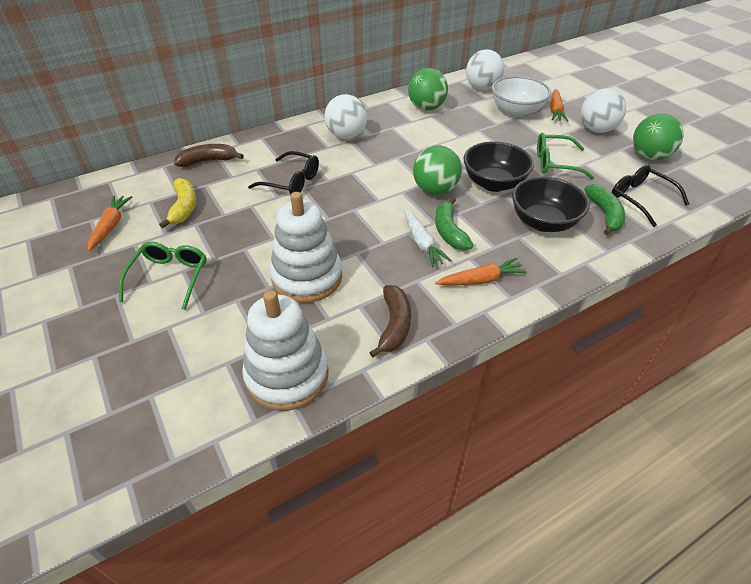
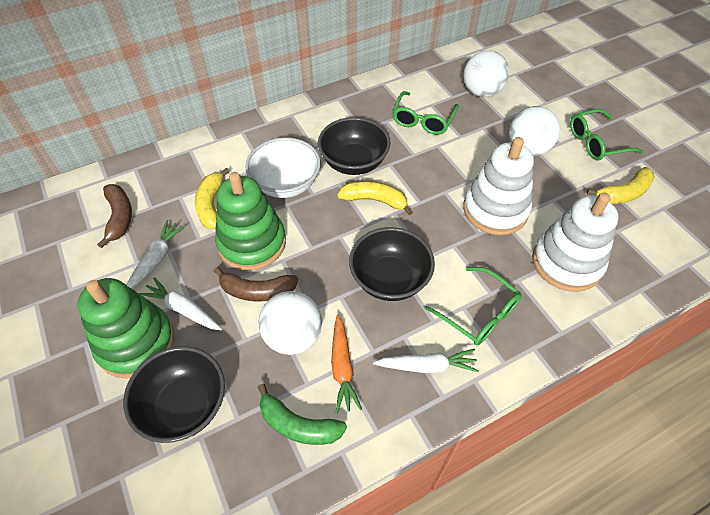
black bowl: [463,141,534,192] [512,177,590,232] = 2 -> [123,346,225,443] [318,117,390,175] [349,227,435,301] = 3
black glasses: [248,151,319,195] [612,165,689,227] = 2 -> none = 0
green ball: [408,68,448,111] [413,145,462,195] [633,114,684,160] = 3 -> none = 0
green banana: [435,197,473,250] [585,184,625,235] = 2 -> [258,384,347,445] = 1
green glasses: [119,242,207,310] [537,133,594,179] = 2 -> [392,91,459,135] [424,267,522,346] [570,109,643,160] = 3
green stacking toy: none = 0 -> [78,278,175,379] [215,172,286,271] = 2
orange carrot: [88,196,132,251] [435,258,527,285] [550,89,568,122] = 3 -> [331,315,362,413] = 1
white carrot: [405,210,452,267] = 1 -> [127,220,185,289] [139,277,222,330] [373,349,479,373] = 3
yellow banana: [159,178,196,228] = 1 -> [195,168,230,229] [337,181,413,215] [587,167,655,204] = 3

